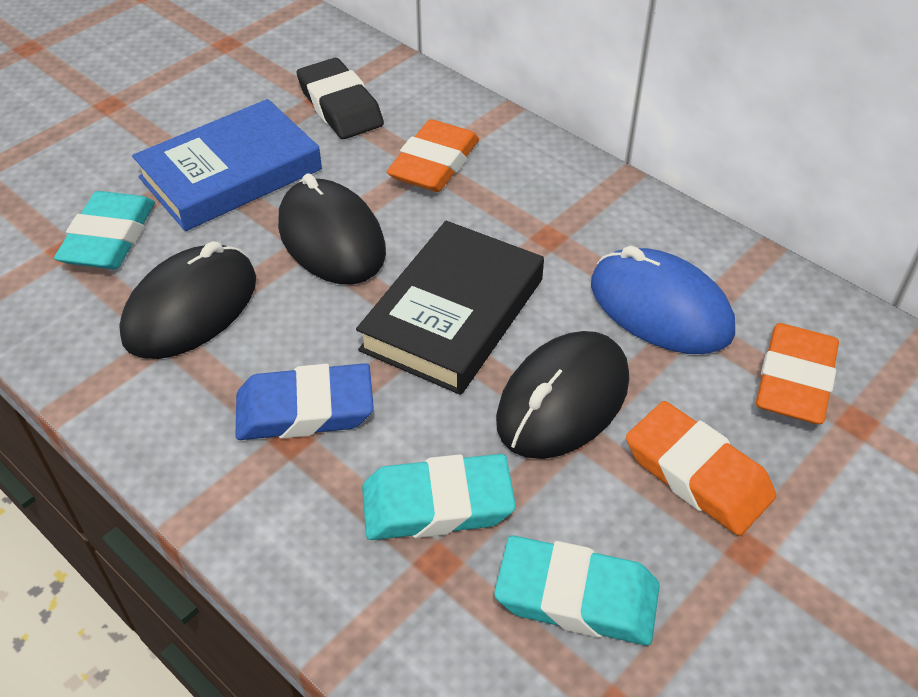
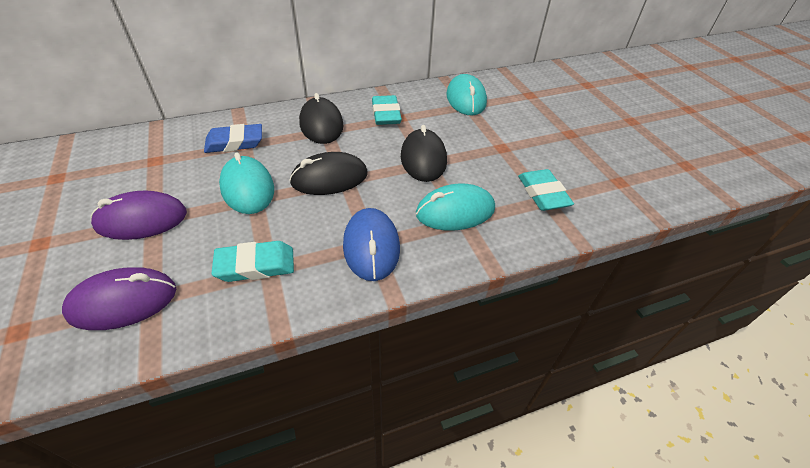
black book: [356,221,544,395] = 1 -> none = 0
black eraser: [297,58,384,139] = 1 -> none = 0
blue book: [132,99,322,231] = 1 -> none = 0
orange eraser: [387,119,479,192] [626,401,776,536] [756,323,839,424] = 3 -> none = 0
purple mouse: none = 0 -> [62,267,176,330] [91,190,187,240] = 2
turquoise mouse: none = 0 -> [219,153,274,214] [416,184,495,231] [446,74,487,115] = 3

